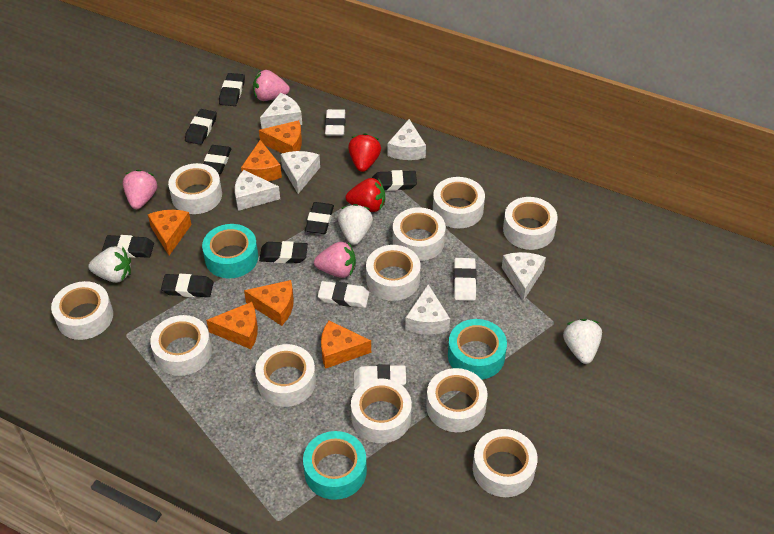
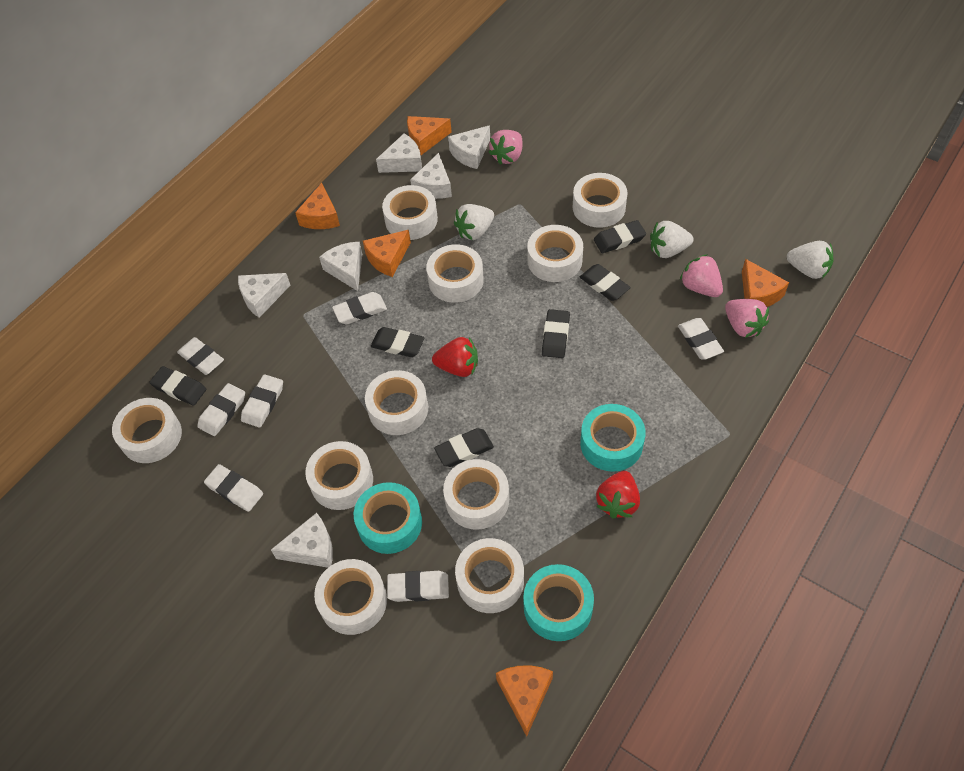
black eraser: [102,235,154,258] [161,274,214,297] [185,109,217,145] [204,145,231,174] [219,73,245,106] [259,241,308,263] [305,202,334,234] [372,170,417,191] = 8 -> [150,366,206,406] [371,327,425,357] [434,428,494,467] [542,309,570,358] [580,264,631,301] [594,220,646,253] = 6
orange cheese: [147,210,192,255] [206,302,258,349] [241,140,282,181] [244,280,294,326] [259,120,302,153] [321,321,371,369] = 6 -> [295,183,340,229] [363,230,411,277] [407,116,452,155] [496,665,553,736] [742,259,789,307] = 5
white eraser: [318,281,369,308] [325,109,345,136] [354,364,406,390] [454,258,477,301] = 4 -> [177,337,224,375] [197,383,245,436] [204,464,263,512] [241,374,283,428] [332,292,387,325] [387,571,449,602] [678,318,724,360] = 7
white tape: [51,281,113,340] [150,315,212,376] [168,163,222,214] [255,344,316,407] [351,379,412,443] [366,245,421,301] [393,207,446,261] [426,368,488,432] [433,177,485,228] [473,429,538,497] [503,197,558,250] = 11 -> [112,398,182,463] [305,441,373,510] [314,559,387,635] [365,370,428,435] [382,185,438,240] [426,244,484,303] [443,459,509,530] [455,538,524,613] [527,225,583,282] [573,173,628,228] = 10

